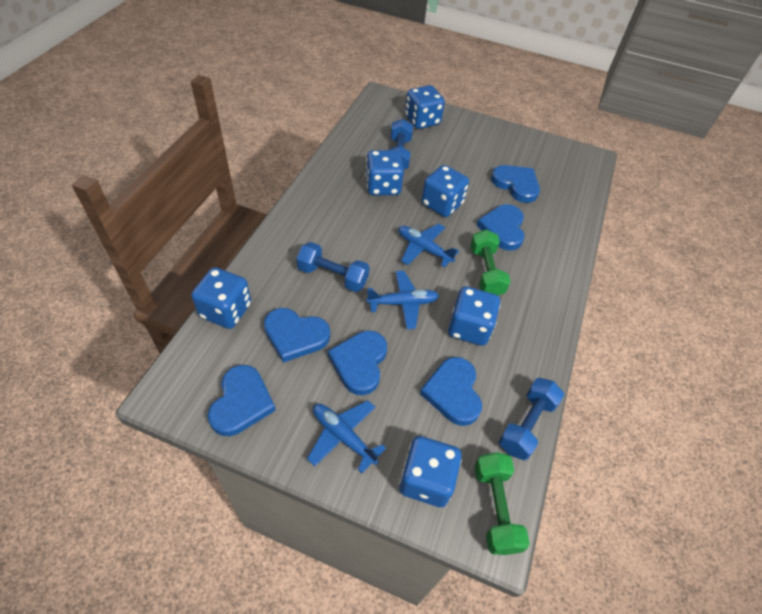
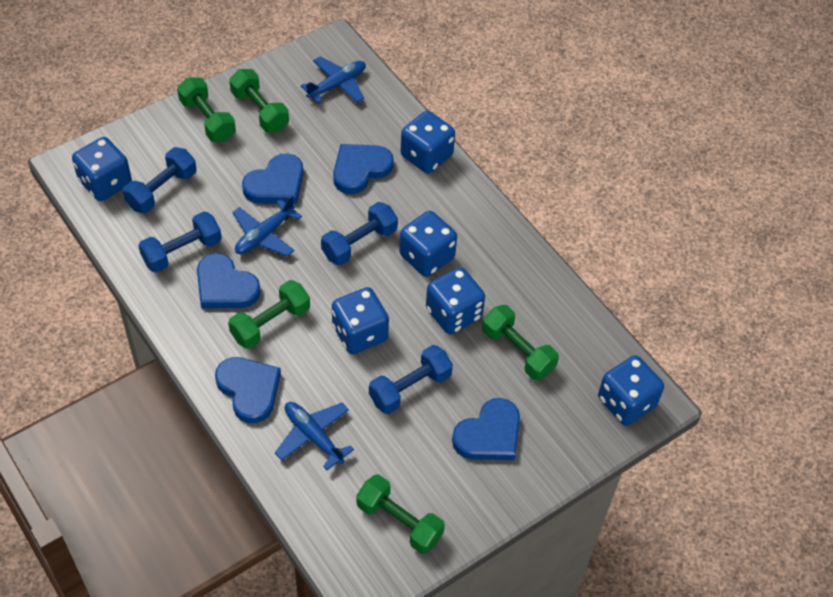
blue dumbbell: [296,242,369,292] [388,119,413,169] [499,378,564,460] = 3 -> [123,147,197,213] [138,211,222,273] [321,202,398,265] [369,345,453,414] = 4
blue heart: [207,365,276,436] [264,308,330,363] [328,331,387,395] [420,357,482,426] [477,204,525,250] [491,165,540,203] = 6 -> [197,253,261,309] [215,357,281,423] [242,153,304,204] [333,144,394,194] [452,398,520,460] = 5
green dumbbell: [470,229,511,295] [475,452,530,555] = 2 -> [177,77,236,142] [228,280,310,349] [229,69,289,132] [356,474,445,554] [482,305,559,380] = 5

